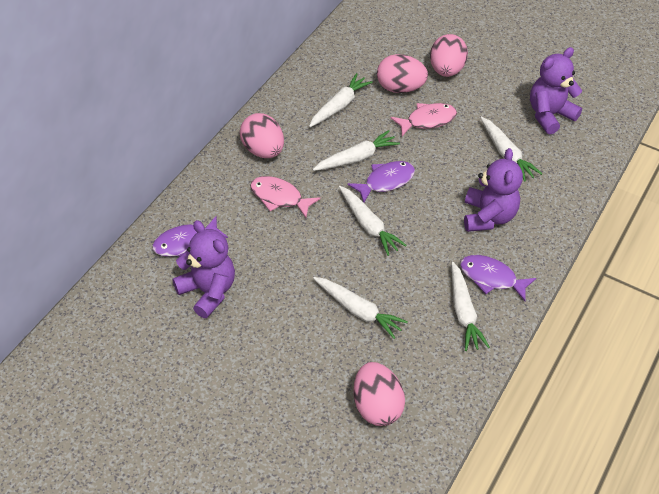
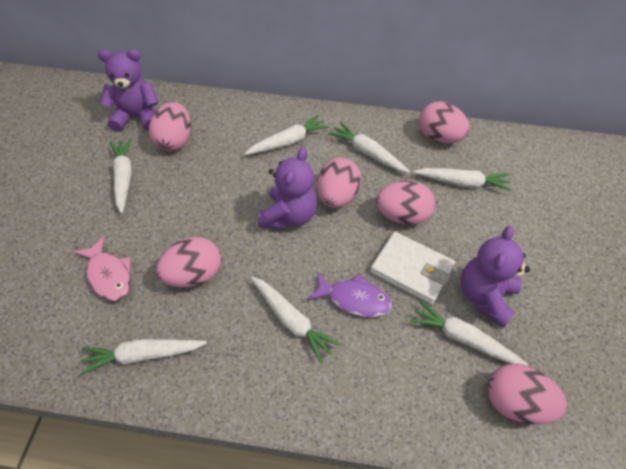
pink egg: [240,113,284,158] [353,362,405,426] [377,54,428,93] [430,34,468,77] = 4 -> [149,102,191,151] [156,237,221,288] [317,158,361,208] [376,180,435,225] [419,101,470,143] [487,364,567,425] = 6
pink fish: [250,176,321,218] [391,103,457,136] = 2 -> [74,236,131,301] = 1
purple fish: [152,216,228,257] [347,161,415,203] [460,255,536,301] = 3 -> [308,272,392,317] = 1
white carrot: [309,73,373,127] [312,130,400,171] [313,277,408,339] [339,186,407,256] [452,262,490,351] [480,117,543,182] = 6 -> [80,339,207,375] [110,139,132,214] [245,115,329,155] [251,277,340,363] [329,122,410,173] [410,300,528,366] [413,168,512,191] = 7
white wallet: none = 0 -> [370,232,455,305] = 1

